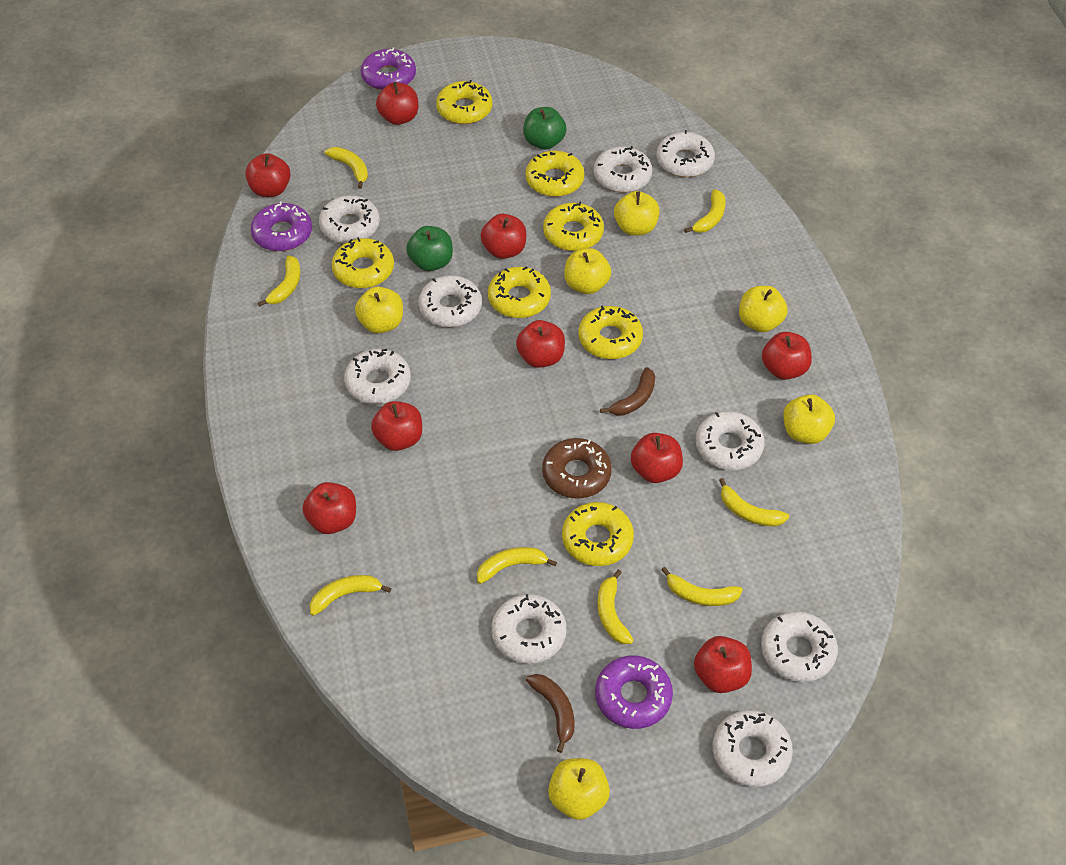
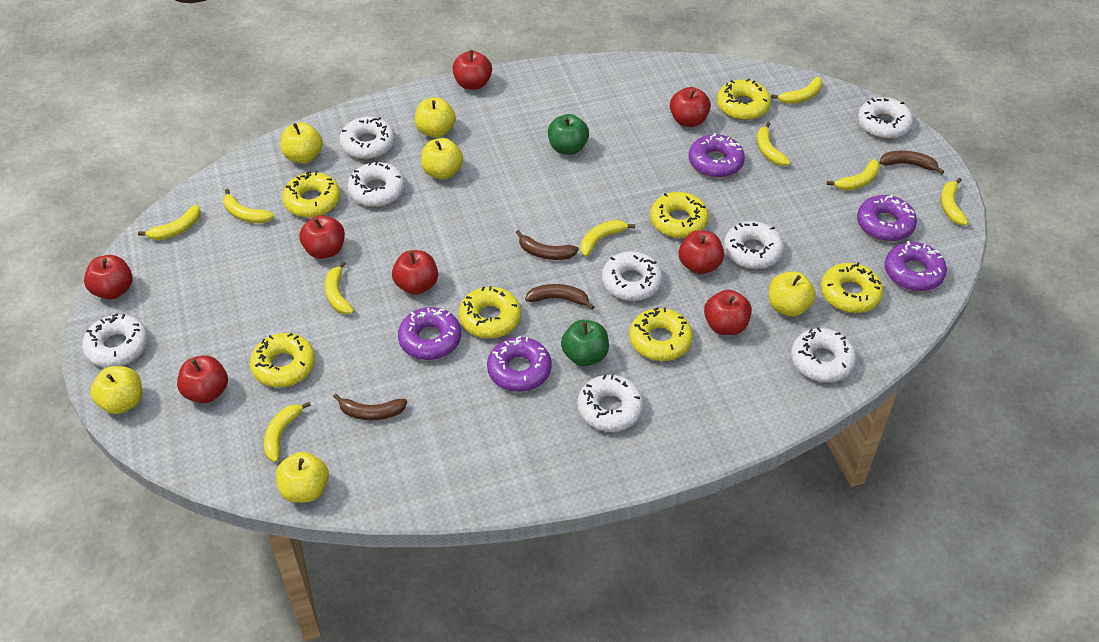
brown banana: [526,674,574,753] [600,367,655,416] = 2 -> [333,394,407,420] [516,230,579,260] [525,284,595,309] [879,151,944,175] = 4
brown donut: [542,438,612,499] = 1 -> none = 0
purple donut: [251,202,312,251] [361,48,416,90] [595,655,673,729] = 3 -> [398,307,461,360] [487,336,552,392] [689,133,745,178] [857,194,917,241] [885,241,947,291] = 5
red apple: [245,153,291,197] [303,482,356,534] [371,401,422,451] [376,82,418,125] [481,214,526,259] [516,320,565,368] [631,433,683,483] [694,636,752,693] [762,332,812,380] = 9 -> [84,255,133,300] [177,355,228,403] [300,215,345,259] [392,250,438,295] [453,50,492,90] [670,87,711,127] [679,230,724,274] [704,290,752,335] = 8
white donut: [319,195,380,243] [344,349,411,404] [418,275,482,327] [491,594,566,664] [594,146,652,192] [656,130,715,177] [696,411,764,470] [712,710,793,787] [761,611,838,682] = 9 -> [82,314,148,368] [339,117,395,159] [347,161,405,207] [577,374,644,432] [602,251,663,301] [724,221,784,269] [791,327,856,382] [858,97,913,139] = 8
yellow banana: [258,255,300,307] [310,575,391,616] [325,147,368,189] [477,547,557,584] [598,569,634,644] [661,567,743,606] [684,189,725,233] [719,478,789,526] = 8 -> [138,205,201,240] [223,189,274,223] [264,402,311,462] [325,261,354,314] [580,220,635,257] [757,122,791,166] [771,77,823,104] [827,159,880,190] [941,178,968,225] = 9

